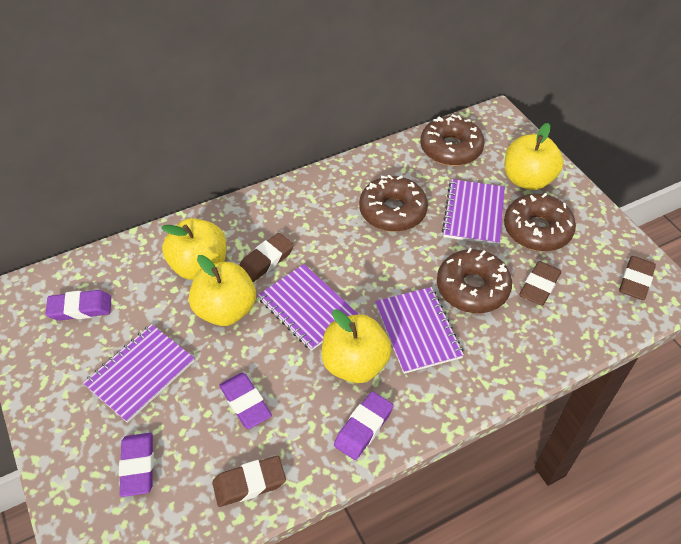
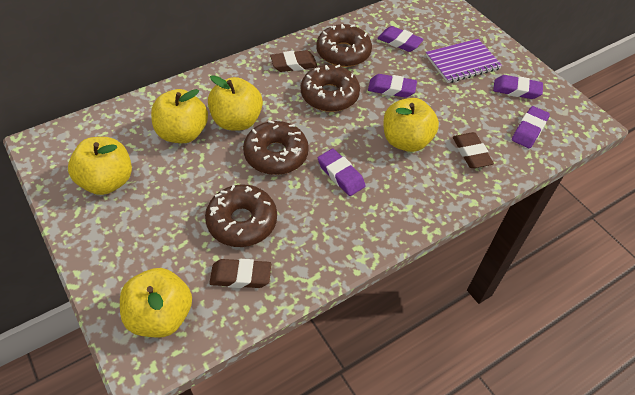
brown eraser: [212,456,286,507] [239,233,294,282] [519,261,561,306] [619,256,656,300] = 4 -> [209,259,271,288] [270,50,317,72] [453,132,494,168] = 3
purple eraser: [46,290,111,321] [119,433,154,497] [219,373,272,429] [334,391,393,460] = 4 -> [318,149,366,196] [368,74,417,98] [377,26,424,52] [493,75,543,99] [512,106,550,148] = 5
purple notebook: [83,324,195,423] [258,264,358,351] [375,287,464,374] [442,179,505,245] = 4 -> [426,39,502,83] = 1
yellow apple: [161,218,226,280] [189,255,256,326] [322,309,392,383] [505,123,564,190] = 4 -> [68,137,132,195] [120,268,192,338] [151,89,208,143] [208,75,263,130] [383,98,439,152] = 5

